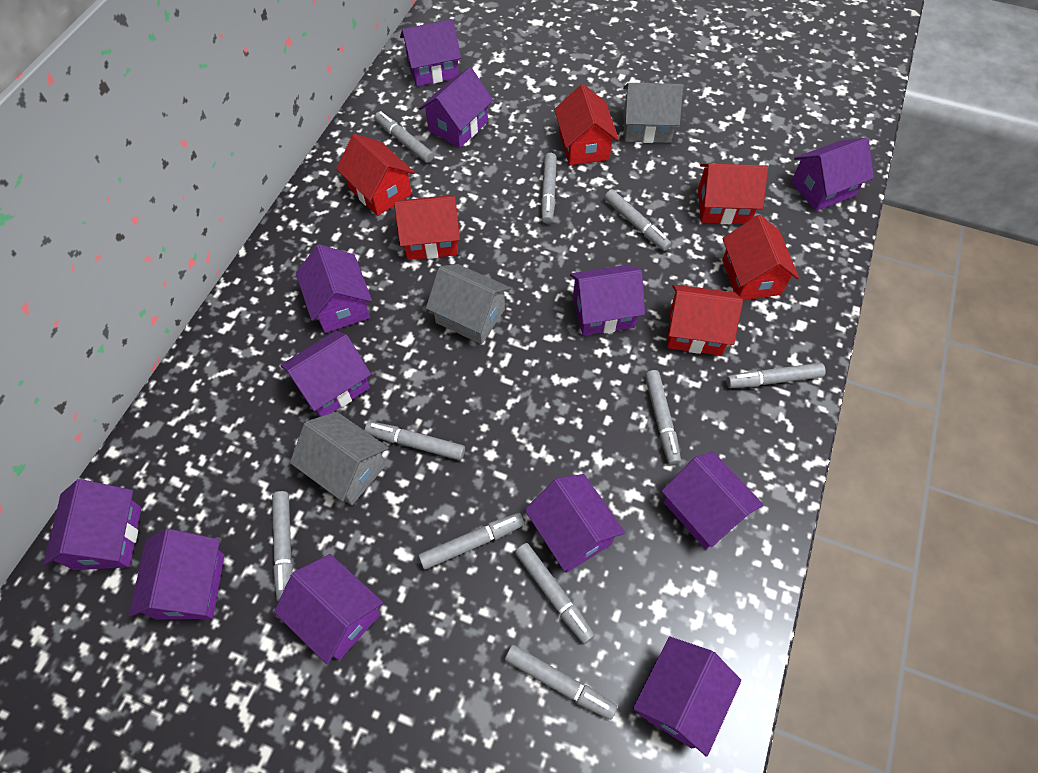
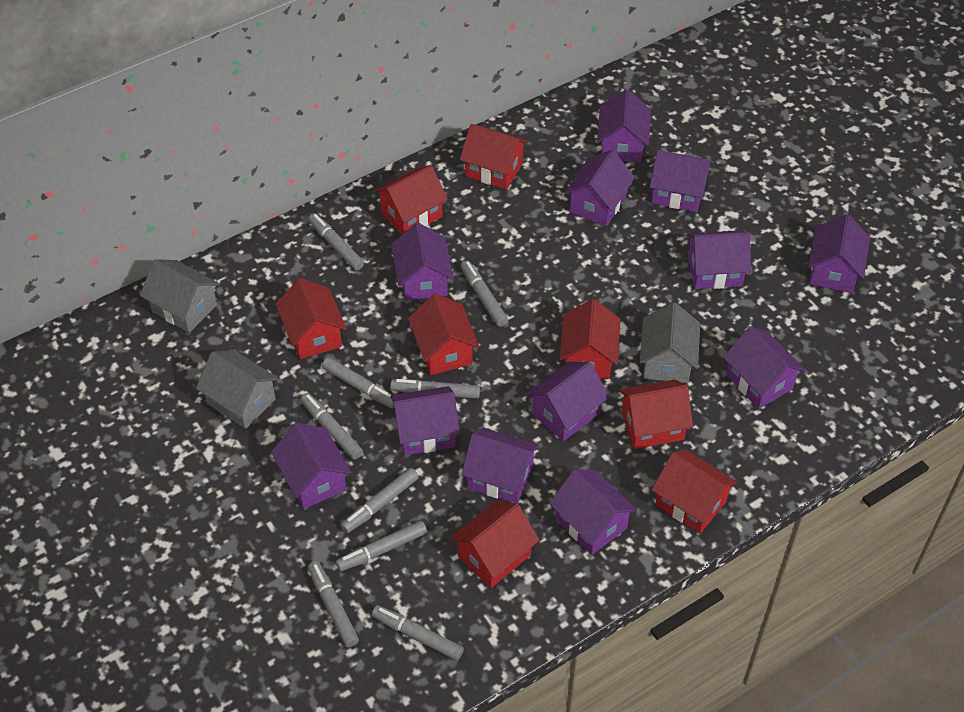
grey marker: [272,491,293,601] [365,421,465,460] [375,111,434,163] [419,513,524,570] [505,645,617,720] [515,543,595,644] [541,153,557,224] [604,189,671,251] [645,370,681,465] [726,363,826,388] = 10 -> [301,393,363,460] [308,213,364,270] [308,561,359,647] [322,357,394,408] [336,521,427,571] [341,468,419,533] [372,605,464,661] [390,379,480,399] [461,261,508,327] = 9
red house: [336,134,415,216] [394,195,460,260] [554,84,619,165] [667,284,743,356] [698,164,768,224] [722,215,799,300] = 6 -> [275,278,347,359] [374,165,448,234] [408,293,479,375] [450,501,539,588] [460,124,528,190] [560,299,621,379] [619,379,693,449] [652,450,737,533] = 8

